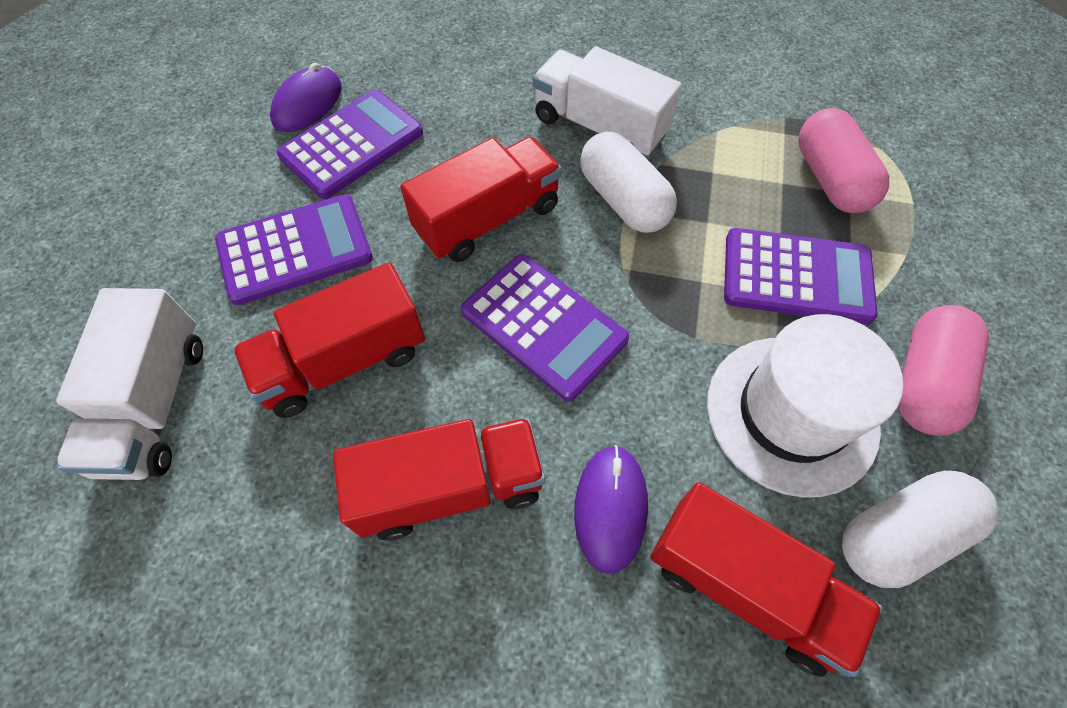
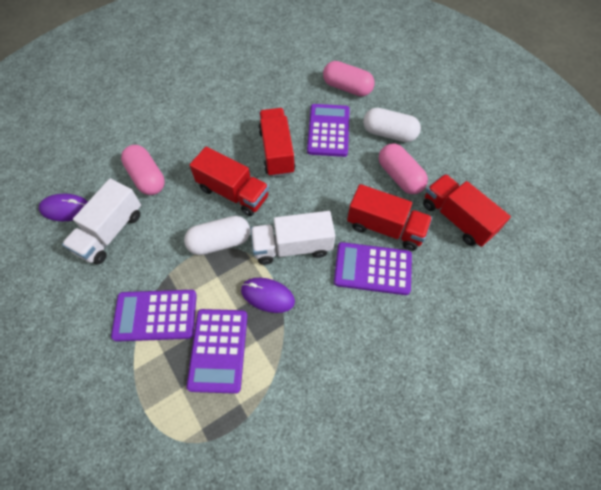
pink capsule: [799,108,889,213] [898,305,989,436] = 2 -> [121,145,165,195] [323,61,375,97] [379,143,428,194] = 3
white hat: [707,314,903,498] = 1 -> none = 0

